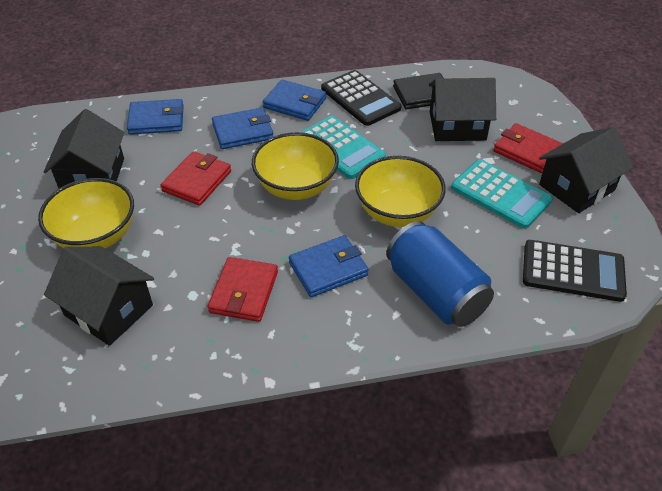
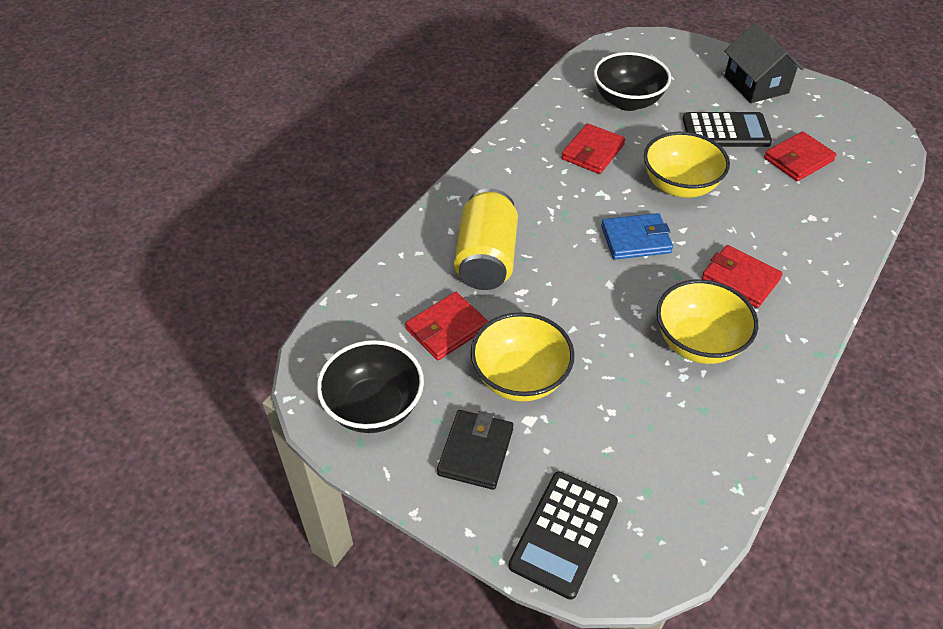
black bowl: none = 0 -> [317,340,424,433] [594,52,671,111] = 2
black house: [44,109,124,188] [44,247,154,346] [429,78,496,141] [539,127,633,213] = 4 -> [724,23,804,103] = 1
blue can: [386,221,494,327] = 1 -> none = 0
blue wallet: [127,99,184,135] [212,107,274,149] [263,80,326,121] [289,235,369,297] = 4 -> [601,213,673,260] = 1
red wallet: [161,151,231,206] [208,257,278,322] [493,123,563,173] = 3 -> [405,292,488,360] [561,123,625,174] [702,245,783,308] [764,131,836,181] = 4
turquoise calculator: [301,116,386,179] [451,159,553,229] = 2 -> none = 0
yellow can: none = 0 -> [454,188,518,290] = 1

